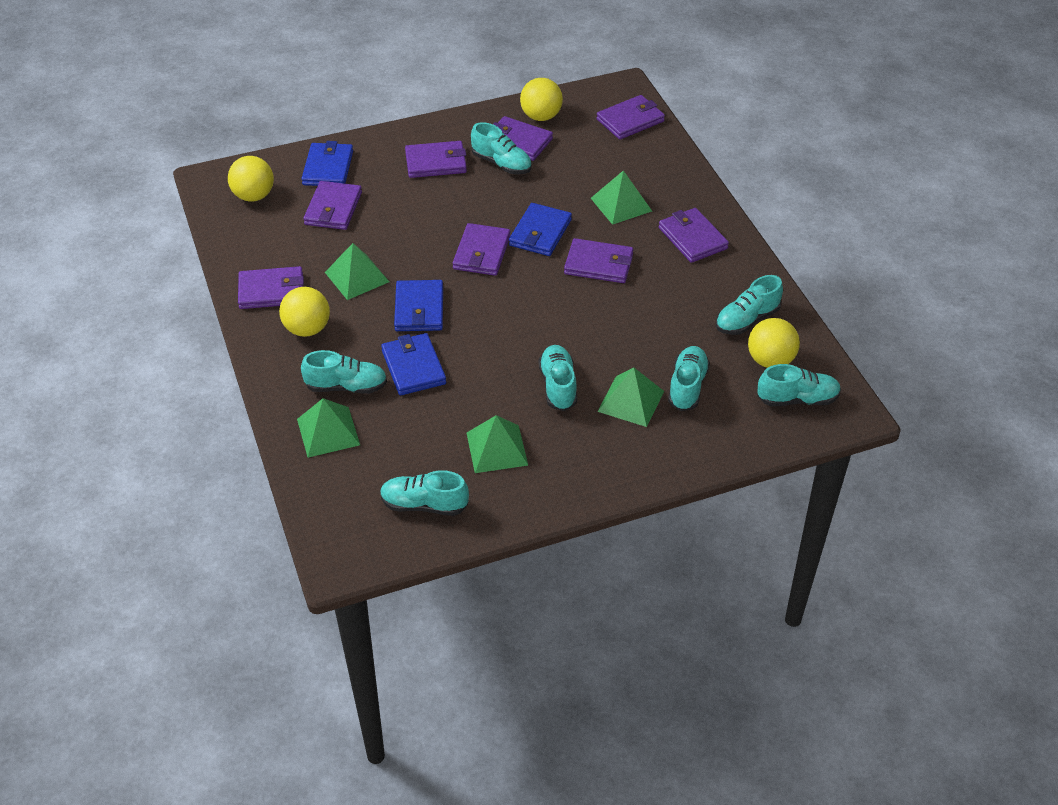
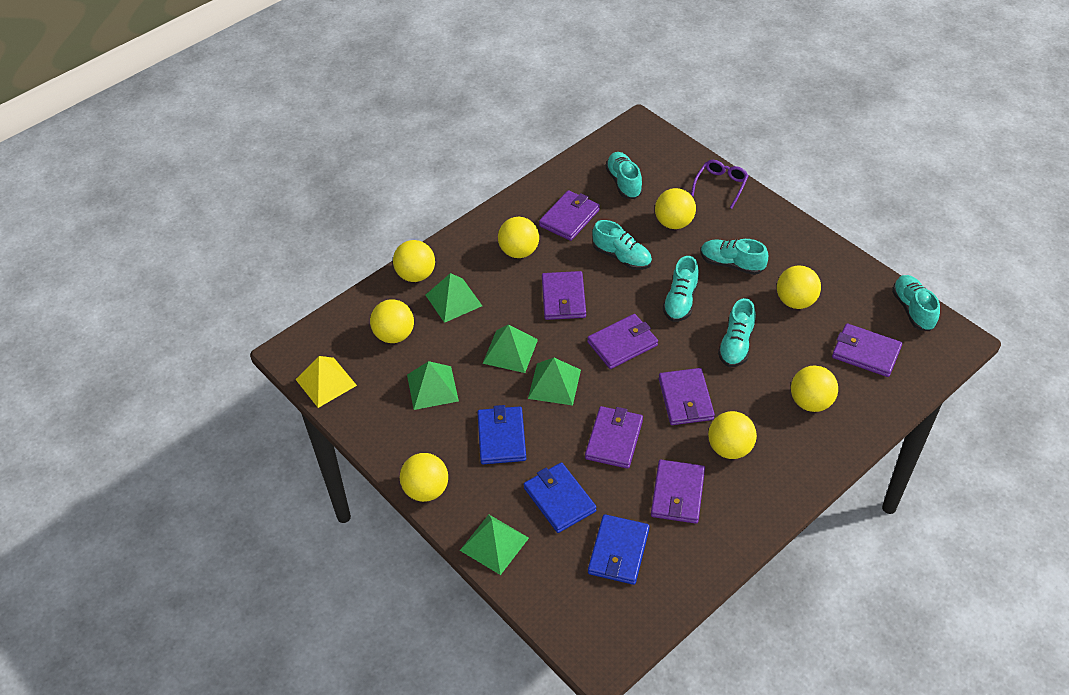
blue wallet: [301,141,353,186] [381,333,446,396] [394,280,443,331] [509,203,572,256] = 4 -> [477,405,526,464] [524,462,597,533] [588,514,650,585] = 3
purple glasses: none = 0 -> [691,160,749,209] = 1
purple wallet: [238,266,304,309] [303,181,362,230] [405,141,467,178] [453,223,511,276] [493,116,553,161] [564,238,634,283] [596,95,665,139] [659,208,729,263] = 8 -> [539,190,600,241] [542,271,586,320] [585,406,643,469] [587,314,658,369] [651,460,705,524] [659,368,715,425] [832,323,902,377] = 7
turquoise shoe: [301,350,387,394] [380,470,469,516] [471,122,532,174] [538,345,577,411] [668,346,710,411] [716,275,783,335] [757,364,841,406] = 7 -> [592,220,652,270] [605,152,643,199] [663,256,699,322] [701,239,768,275] [718,298,756,367] [892,275,940,331] = 6
yellow ball: [228,156,274,202] [279,287,330,337] [520,78,563,121] [748,318,800,368] = 4 -> [370,299,414,343] [393,240,435,282] [400,453,448,502] [498,217,539,258] [655,188,696,229] [708,411,757,459] [777,265,821,309] [791,365,838,412] = 8
yellow pyramid: none = 0 -> [295,356,357,408] = 1

